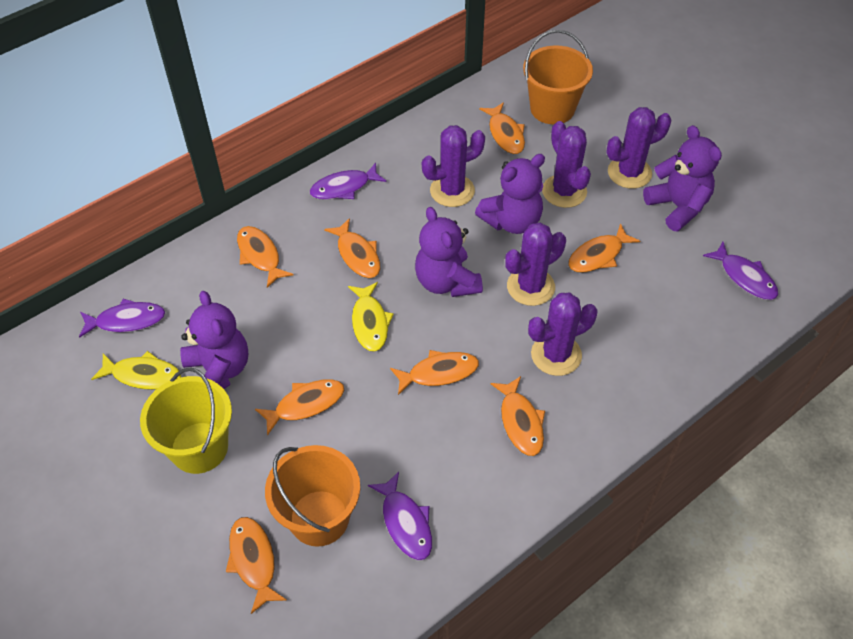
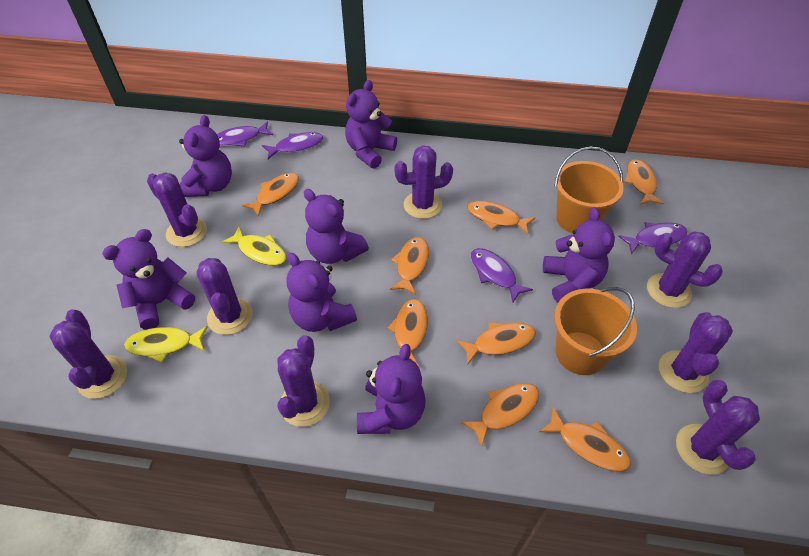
purple cactus: [422,125,485,207] [505,223,566,306] [528,293,598,376] [542,121,591,208] [606,107,672,189] = 5 -> [49,309,127,399] [147,172,207,247] [196,258,253,335] [277,335,330,427] [394,145,453,219] [647,231,723,308] [659,312,733,393] [676,380,760,475] = 8
purple teddy bear: [180,291,248,389] [415,207,483,297] [475,154,545,234] [643,125,722,231] = 4 -> [102,229,195,330] [179,115,232,197] [286,253,357,332] [304,189,369,264] [345,80,397,169] [357,344,426,434] [543,208,615,303] = 7
yellow bucket: [140,367,232,474] = 1 -> none = 0

